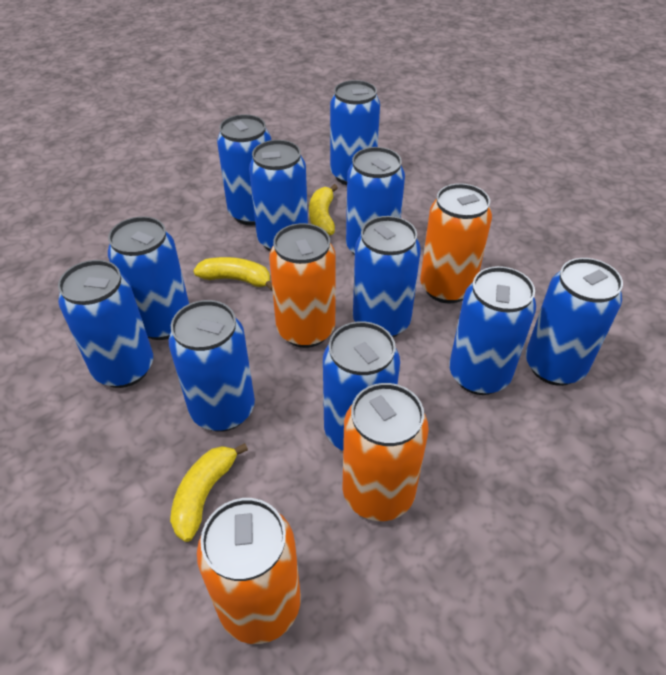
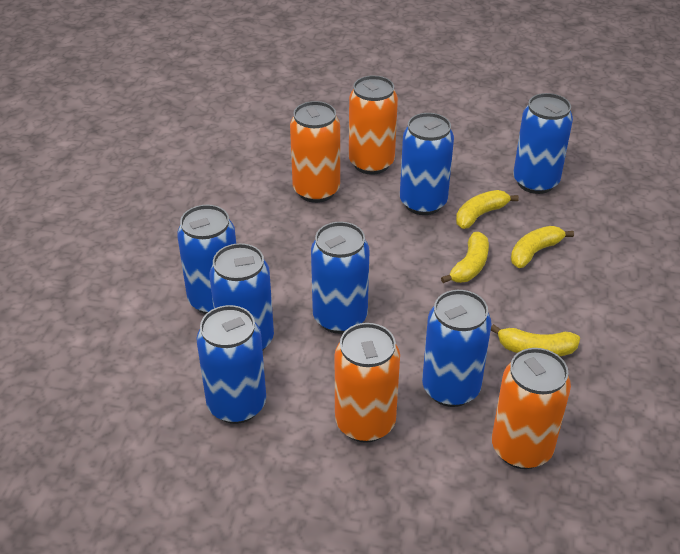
blue can: [58,260,153,388] [108,216,189,340] [169,300,255,432] [217,114,271,225] [249,140,308,251] [323,321,400,451] [330,80,380,185] [346,147,405,256] [353,216,421,337] [449,266,536,395] [526,258,623,386] = 11 -> [177,205,236,314] [196,305,266,424] [209,243,274,350] [311,222,370,334] [400,113,454,215] [422,290,491,407] [513,93,573,194] = 7
yellow banana: [170,443,248,542] [193,257,272,291] [309,184,338,236] = 3 -> [441,232,489,283] [456,190,519,229] [491,324,580,356] [511,226,574,268] = 4

